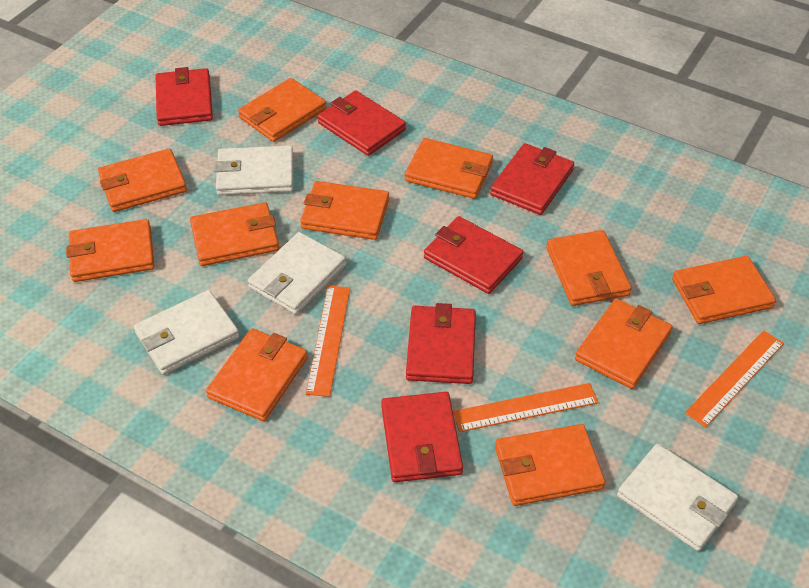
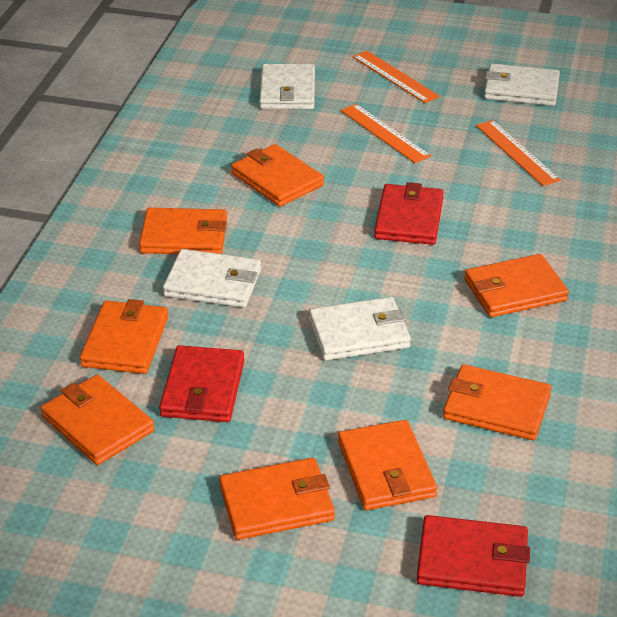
orange wallet: [66,219,155,282] [98,149,187,212] [190,202,279,266] [206,328,308,421] [238,78,326,142] [300,181,389,240] [405,138,493,199] [495,424,605,506] [546,230,632,306] [575,298,672,389] [672,256,776,324] = 11 -> [41,374,155,465] [80,299,168,374] [139,208,227,254] [219,458,335,540] [231,144,324,207] [338,420,437,510] [443,364,552,440] [464,254,569,317] = 8
red wallet: [156,67,213,126] [318,90,406,156] [381,392,463,482] [406,303,476,384] [424,216,523,294] [490,143,574,215] = 6 -> [159,345,245,422] [374,182,444,245] [417,515,530,597] = 3

